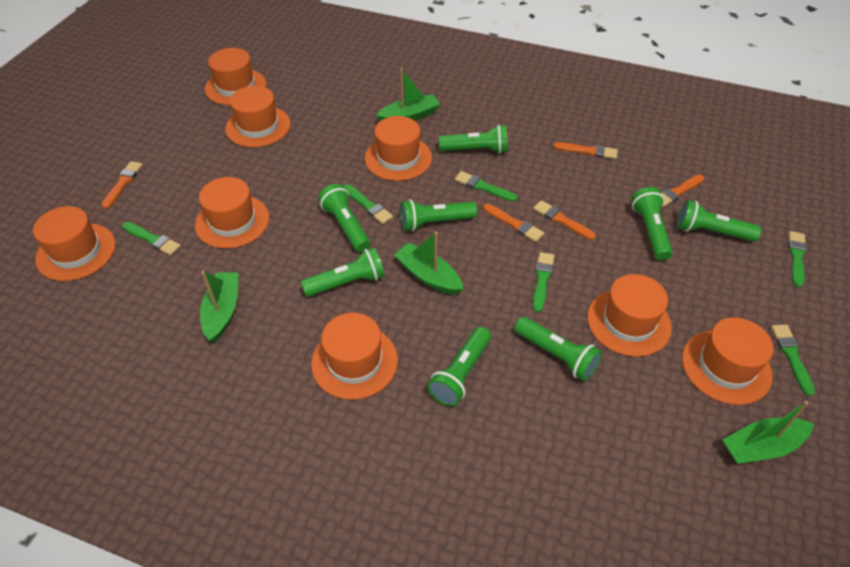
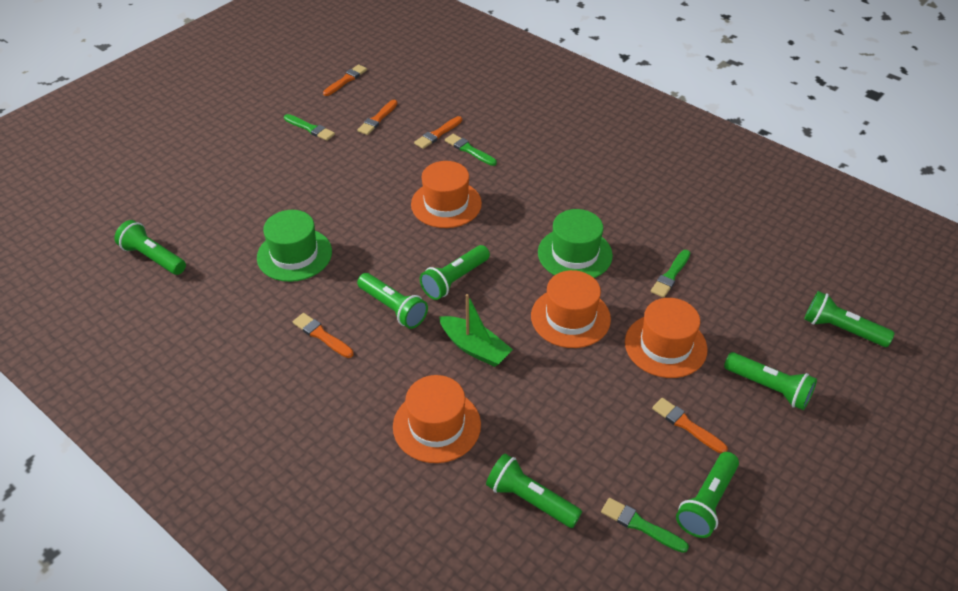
green boat: [200,271,239,342] [376,68,440,121] [394,232,463,295] [722,401,814,464] = 4 -> [439,294,513,367] = 1
green brush: [122,222,181,255] [343,184,393,224] [455,171,517,202] [533,252,554,312] [771,325,815,396] [788,231,807,287] = 6 -> [284,114,335,141] [445,134,497,166] [601,498,689,553] [651,250,690,298] = 4
green flashlight: [301,247,385,297] [318,184,370,252] [400,199,477,231] [427,327,491,406] [439,125,508,154] [515,317,602,381] [631,187,673,260] [677,200,762,242] = 8 -> [114,220,186,275] [357,273,428,329] [420,245,490,300] [486,454,582,528] [676,452,739,538] [724,352,817,410] [804,291,895,347] = 7
green hat: none = 0 -> [257,210,332,282] [538,209,613,278] = 2
orange hat: [33,206,116,281] [195,177,270,249] [205,48,267,106] [225,86,291,147] [311,313,398,400] [365,116,432,181] [587,274,672,357] [682,317,773,405] = 8 -> [393,375,481,463] [411,161,482,228] [531,270,611,348] [625,298,707,378] = 4

